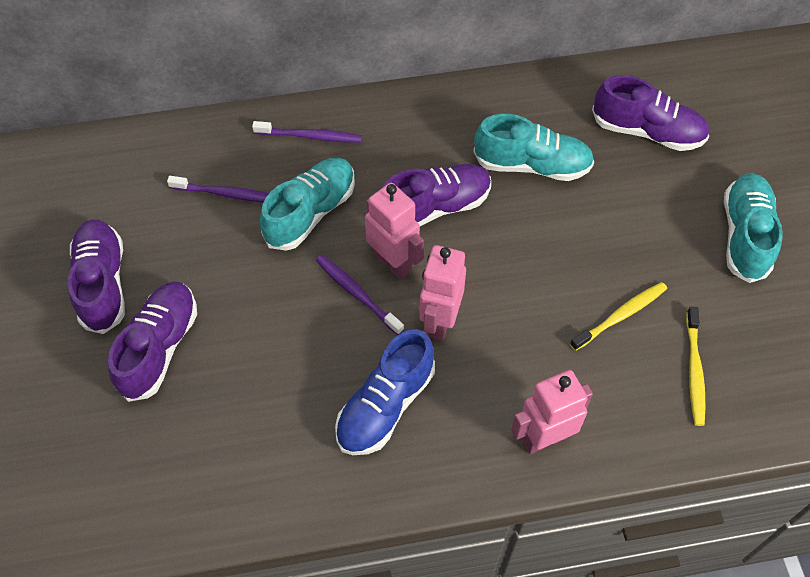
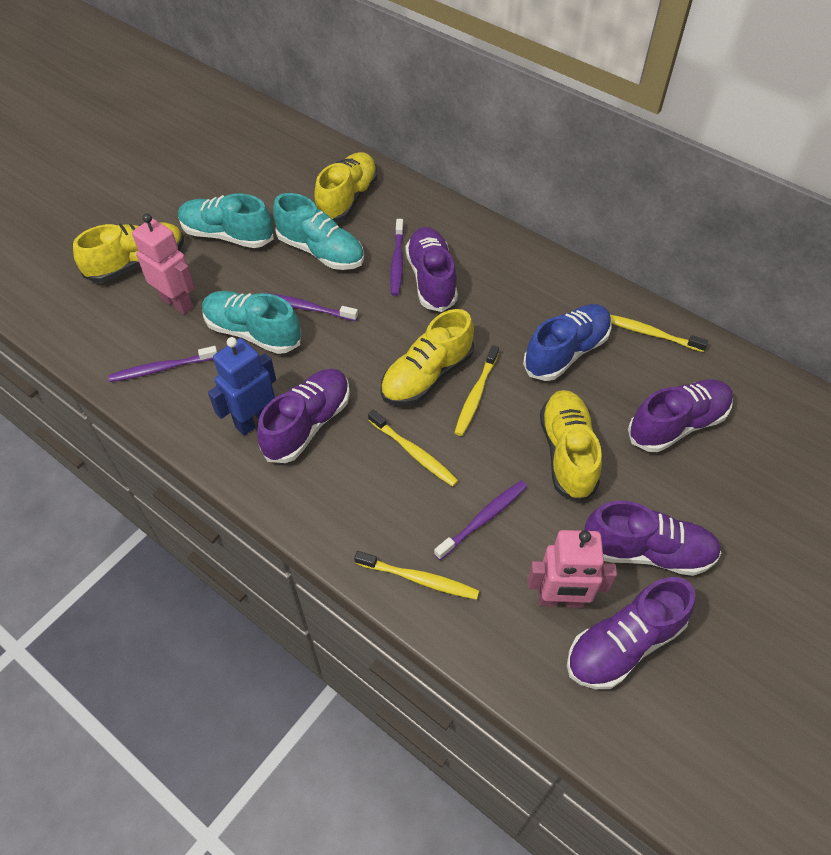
blue robot: none = 0 -> [208,337,276,436] = 1
pink robot: [365,183,424,280] [419,245,466,341] [511,370,593,454] = 3 -> [132,213,195,314] [527,530,617,608] = 2
purple shoe: [68,219,125,334] [108,282,197,402] [382,164,491,226] [592,75,709,151] = 4 -> [257,369,350,463] [405,227,458,312] [567,577,696,689] [584,501,721,576] [628,379,733,452] = 5
purple toothbrush: [167,176,269,203] [252,121,362,143] [316,255,404,335] = 3 -> [108,346,217,382] [266,293,358,321] [390,219,404,296] [434,480,527,560] = 4
yellow shoe: none = 0 -> [73,222,184,283] [314,152,378,222] [380,309,474,406] [540,390,602,502] = 4
yellow toothbrush: [570,282,667,351] [686,307,706,426] = 2 -> [354,551,479,600] [368,410,459,486] [454,345,499,436] [610,315,708,352] = 4

